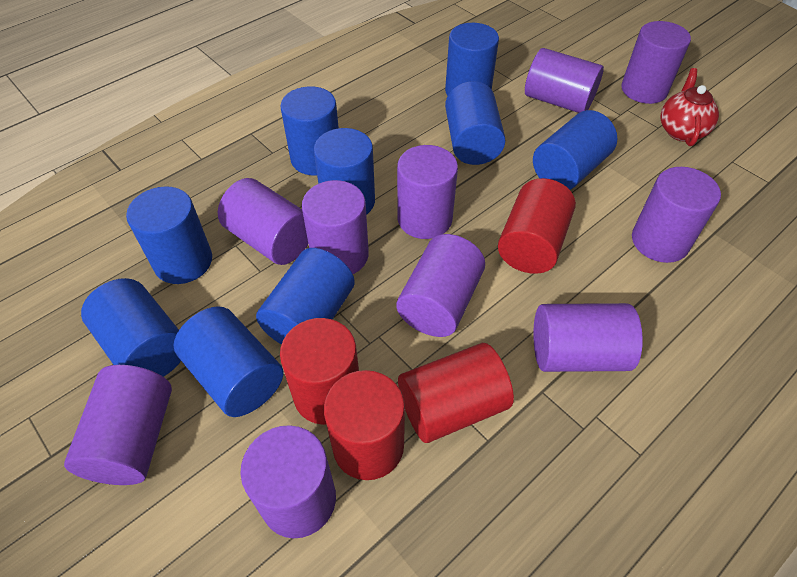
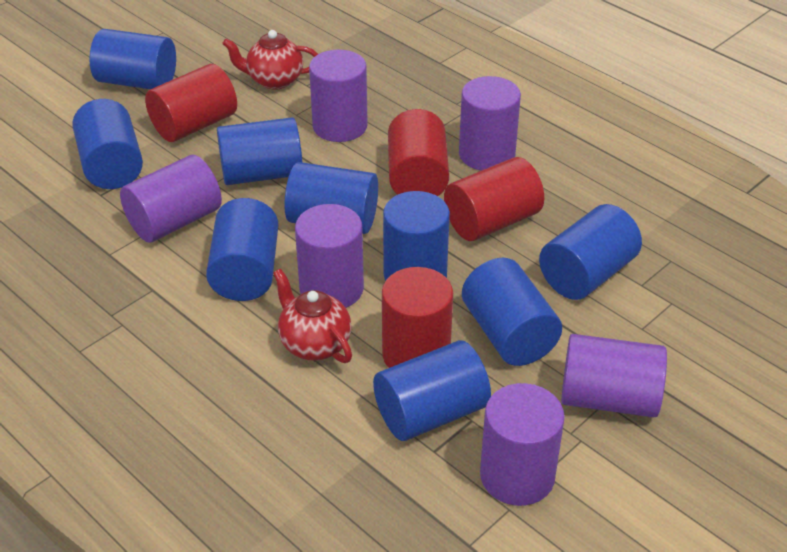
purple cylinder: [64,365,172,485] [218,178,308,265] [240,425,336,538] [302,180,369,274] [397,145,458,239] [397,234,485,337] [525,48,604,113] [533,303,643,372] [621,21,691,104] [632,167,721,263] = 10 -> [120,155,222,243] [295,204,364,308] [309,50,368,142] [459,76,521,171] [480,383,565,506] [561,334,667,417] = 6
red teapot: [660,68,719,146] = 1 -> [222,30,318,90] [273,269,352,363] = 2

